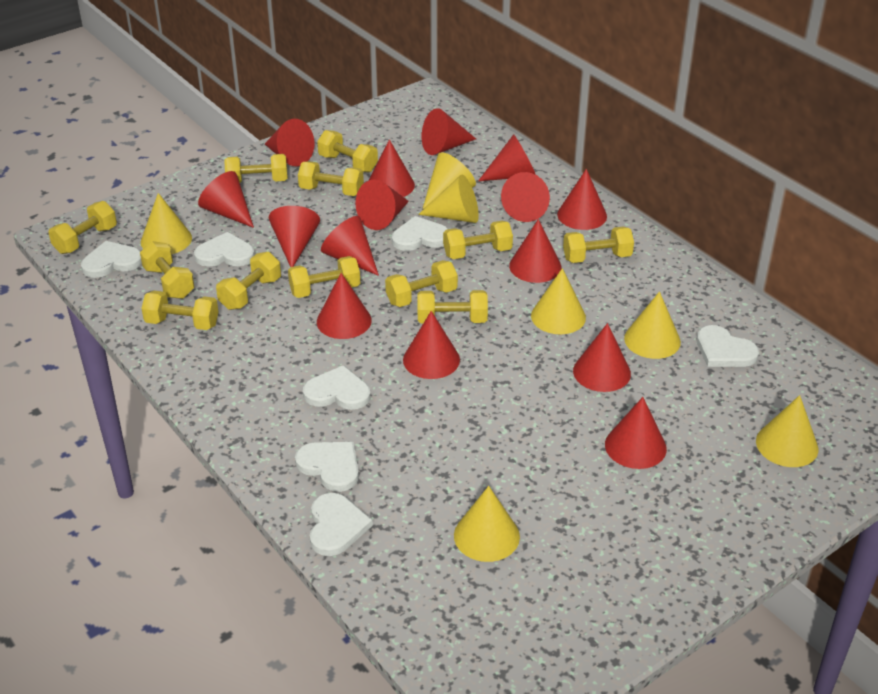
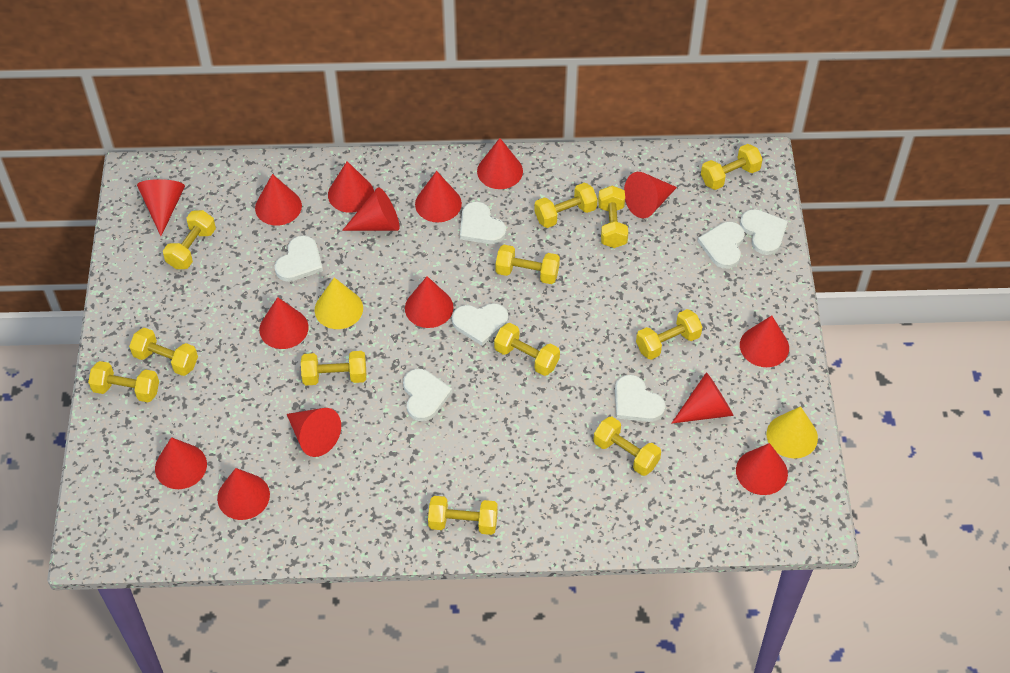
yellow cone: [141,193,192,254] [418,174,479,223] [423,152,476,209] [454,486,520,562] [531,268,586,334] [624,291,681,359] [756,395,818,467] = 7 -> [314,277,363,329] [767,406,818,458] = 2

